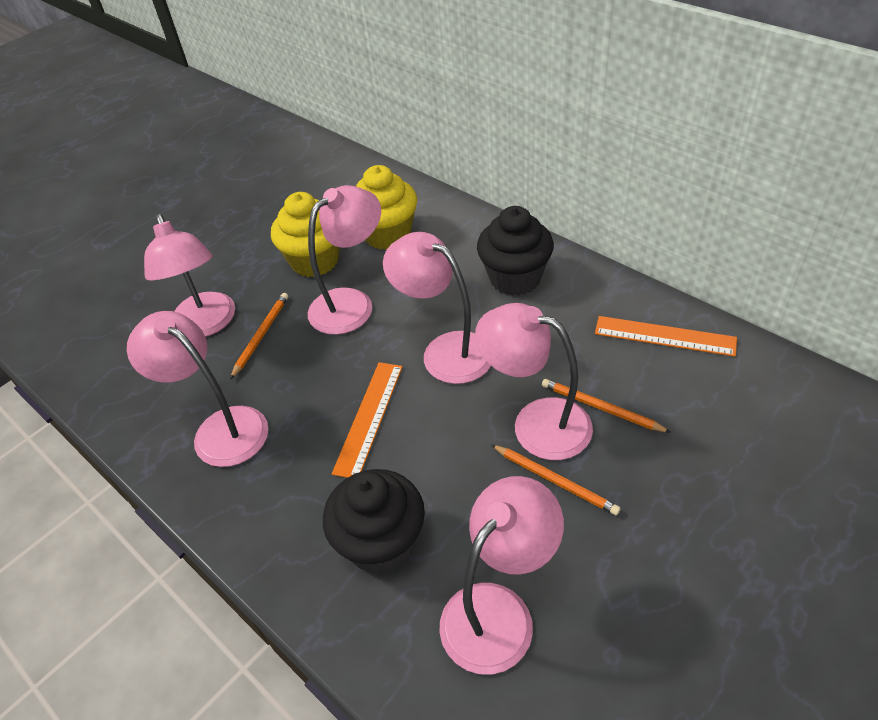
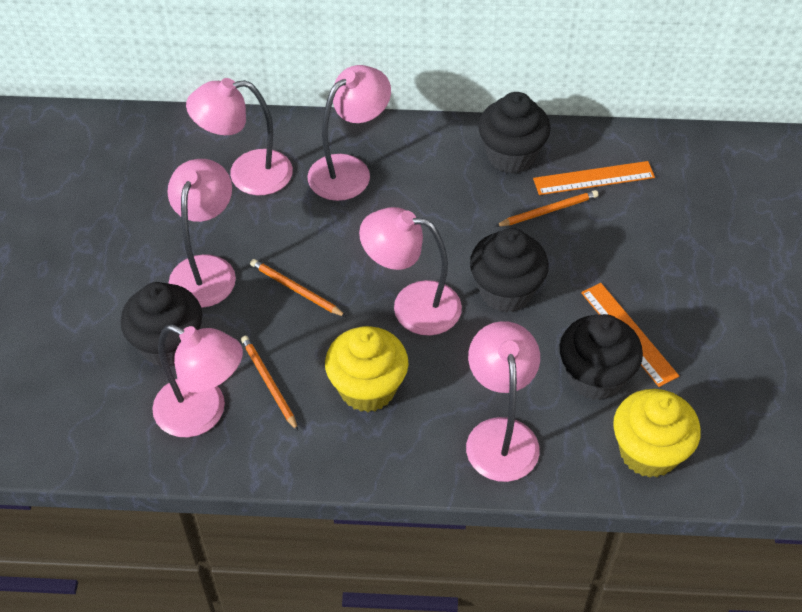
black cupcake: [323,469,425,574] [477,206,554,296] = 2 -> [120,282,203,367] [470,228,549,313] [478,92,551,174] [560,314,643,400] = 4

